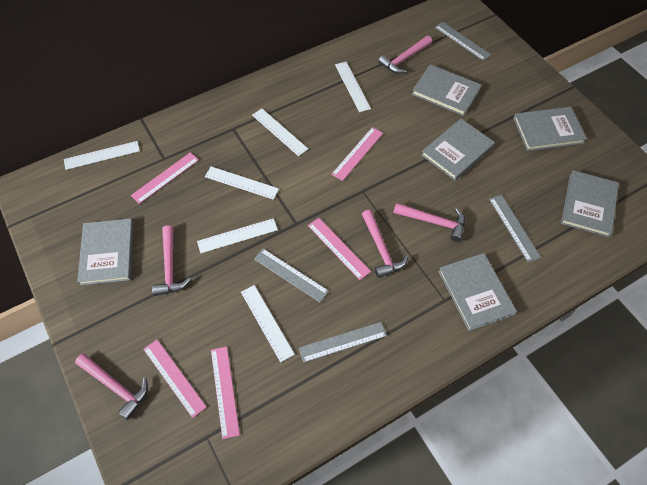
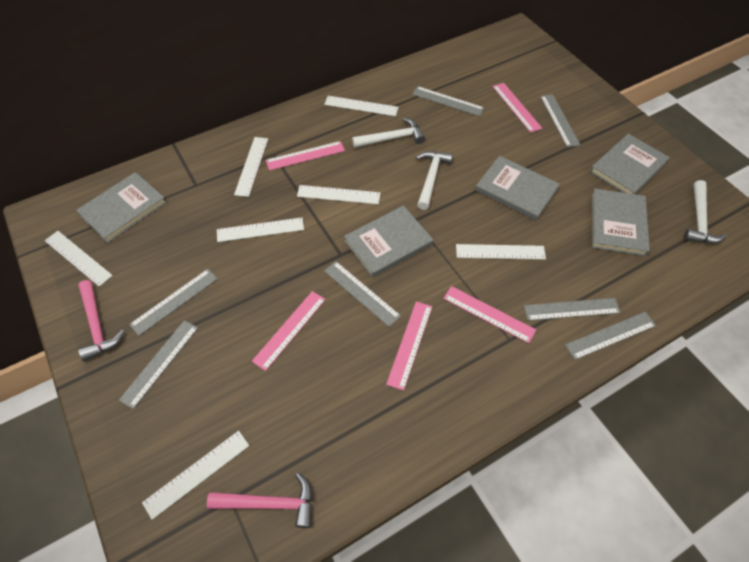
grey book: [77,219,134,285] [412,64,481,116] [421,119,495,180] [438,253,517,331] [513,107,587,151] [561,170,619,237] = 6 -> [76,172,167,243] [344,206,433,277] [475,156,560,220] [590,134,670,194] [592,189,650,256] = 5
grey ruler: [254,249,329,302] [299,322,387,363] [435,22,491,61] [489,195,541,262] = 4 -> [119,320,198,409] [129,269,218,336] [324,261,401,327] [412,86,484,116] [524,298,621,321] [540,94,580,147] [565,312,656,360] = 7
pink hammer: [75,353,148,420] [152,225,191,296] [362,210,409,278] [378,36,432,74] [393,203,465,242] = 5 -> [78,280,124,361] [207,473,313,528] = 2
white hammer: none = 0 -> [352,118,425,148] [416,151,453,210] [684,180,727,244] = 3
white ruler: [64,141,140,170] [197,218,278,253] [205,166,279,200] [241,285,295,362] [252,108,308,156] [335,62,371,112] = 6 -> [45,231,113,287] [142,431,249,520] [217,217,304,242] [234,137,268,197] [297,185,380,204] [324,96,399,116] [456,244,546,260] = 7

